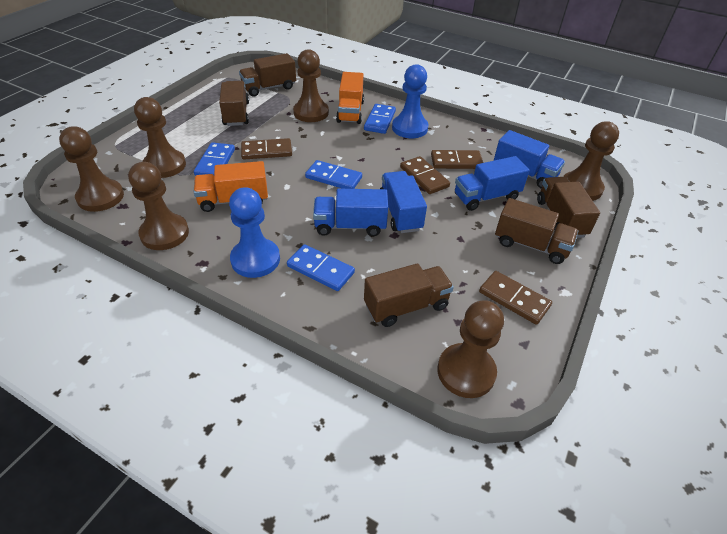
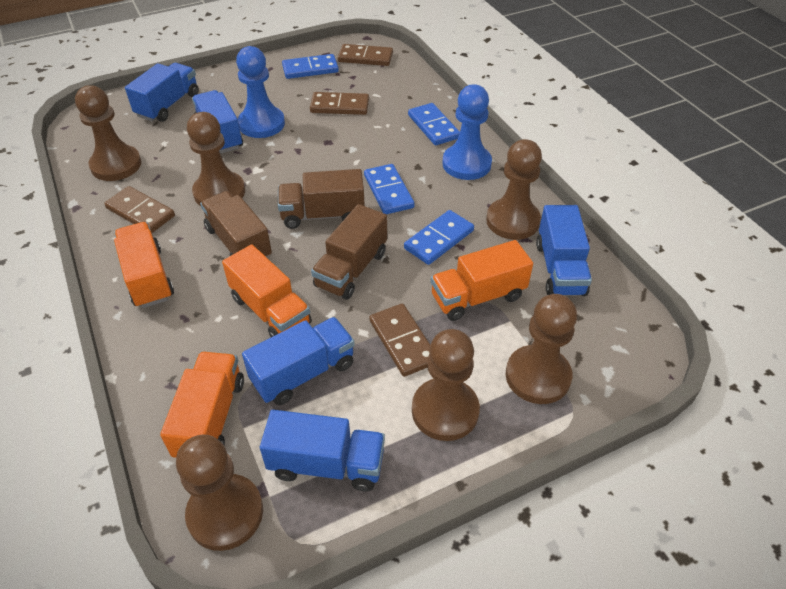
blue truck: [313,189,388,236] [380,171,427,233] [455,156,530,211] [494,130,565,189] = 4 -> [125,63,199,122] [192,90,243,154] [242,317,355,405] [260,410,385,491] [536,205,592,296] = 5
brown truck: [219,81,249,126] [239,53,296,97] [364,263,454,327] [495,198,579,264] [537,177,600,238] = 5 -> [200,191,272,258] [278,169,365,229] [311,204,387,300] = 3
orange truck: [194,161,268,212] [336,72,364,124] = 2 -> [114,222,174,308] [160,352,244,458] [222,244,312,337] [431,240,533,321] = 4

